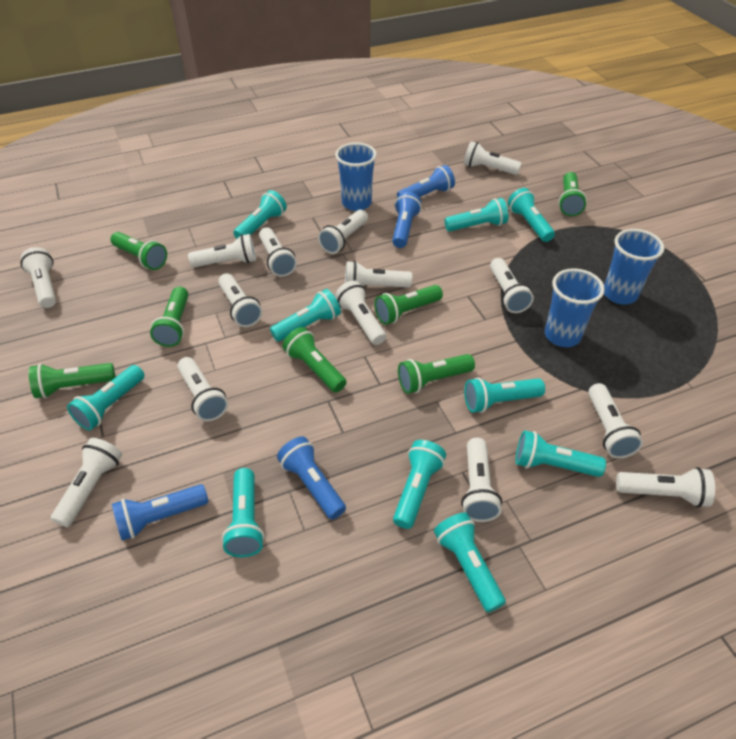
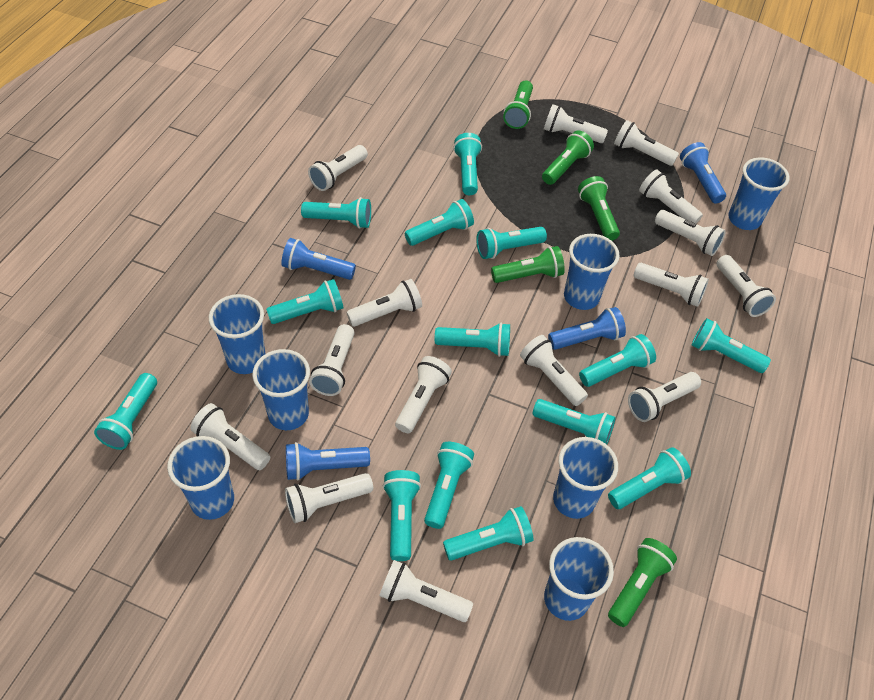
blue cup: [335,142,377,211] [545,268,605,347] [604,229,665,304] = 3 -> [167,436,234,520] [209,294,266,374] [252,349,310,430] [544,537,614,621] [553,437,618,519] [564,234,620,310] [728,157,789,230] = 7
green flashlight: [29,363,115,398] [110,232,167,270] [150,287,189,347] [282,327,347,392] [374,285,443,325] [398,354,475,394] [558,172,587,216] = 7 -> [491,246,565,283] [503,80,533,129] [542,130,594,185] [578,176,620,241] [608,538,677,627] = 5
turquoise flashlight: [67,365,145,430] [222,468,265,557] [233,190,287,238] [270,289,341,342] [393,440,446,529] [434,512,506,613] [444,198,508,232] [464,377,545,413] [508,188,555,242] [516,430,606,477] = 10 -> [94,373,157,450] [266,279,344,324] [301,197,371,229] [383,470,421,561] [405,199,474,246] [424,442,474,529] [435,323,510,357] [443,506,533,561] [453,133,482,195] [476,227,547,259] [533,399,616,444] [579,334,656,387] [608,447,691,509] [692,318,771,373] = 14
white flashlight: [21,247,56,308] [51,438,122,527] [177,357,228,421] [188,234,256,267] [218,273,262,327] [259,227,297,277] [318,210,368,254] [335,281,386,345] [345,261,412,288] [461,438,502,522] [464,141,522,175] [490,258,534,313] [588,383,643,458] [616,467,715,508] = 14 -> [190,403,270,470] [285,473,373,523] [308,145,368,191] [309,324,355,396] [346,279,422,327] [379,560,473,622] [395,356,452,433] [520,335,588,406] [544,104,608,143] [614,120,679,166] [628,372,701,422] [634,263,709,307] [639,170,703,224] [655,210,726,256] [717,255,776,317] = 15

